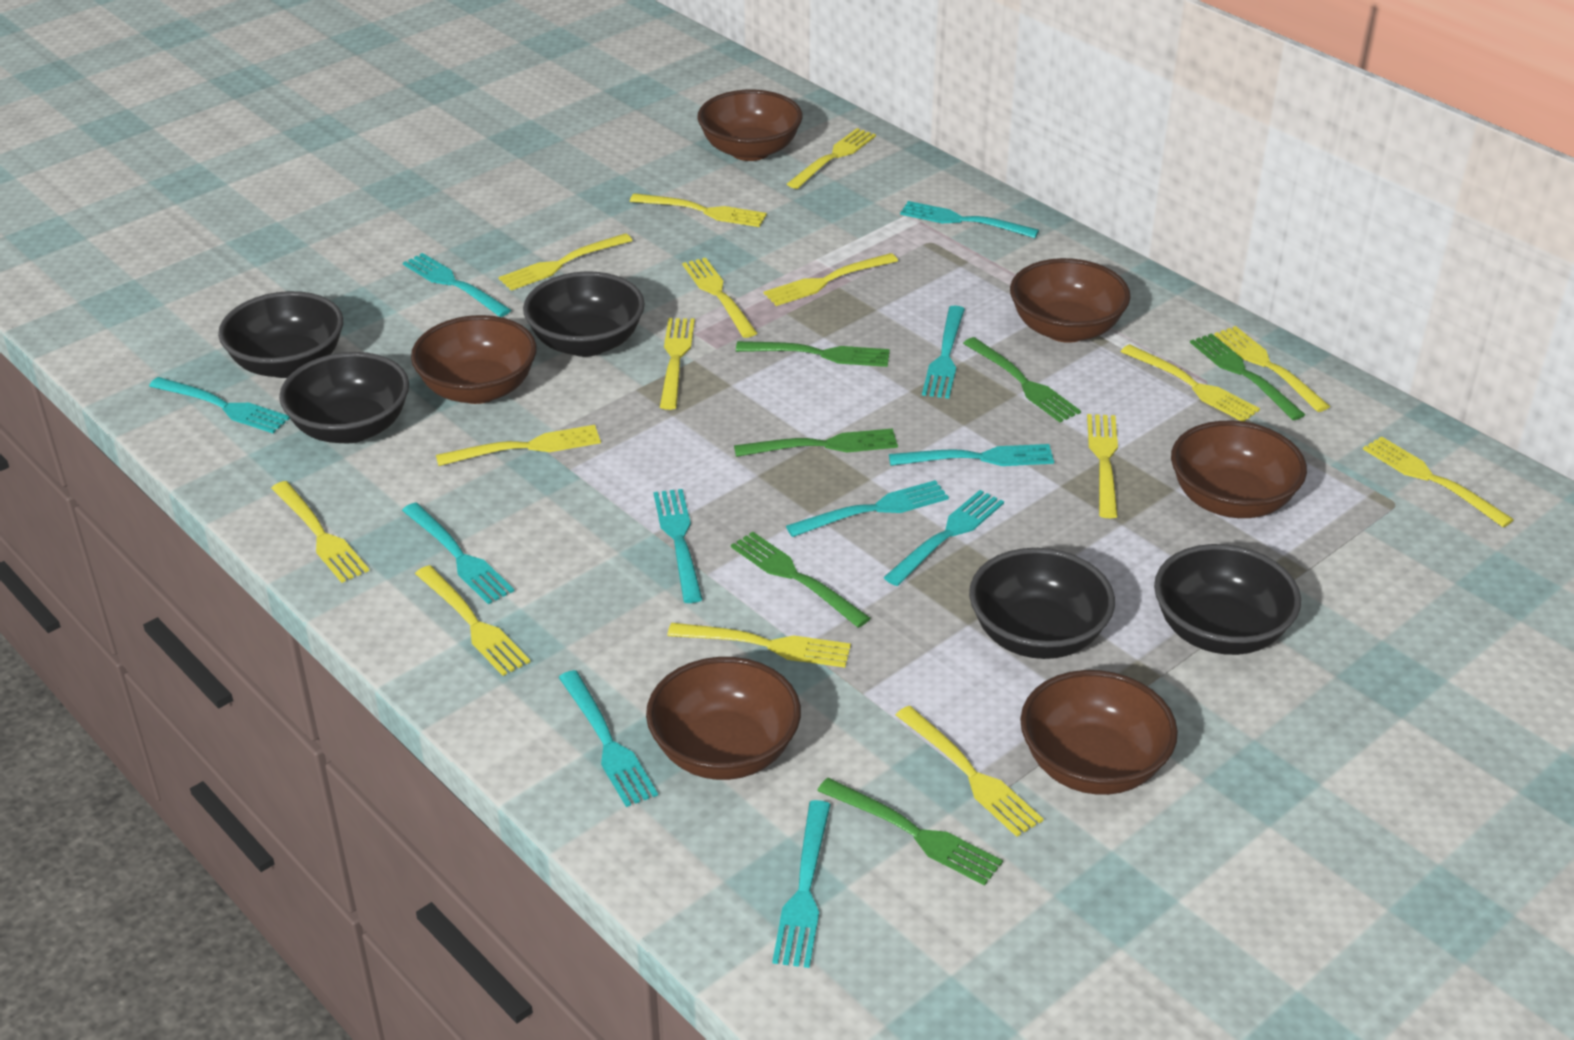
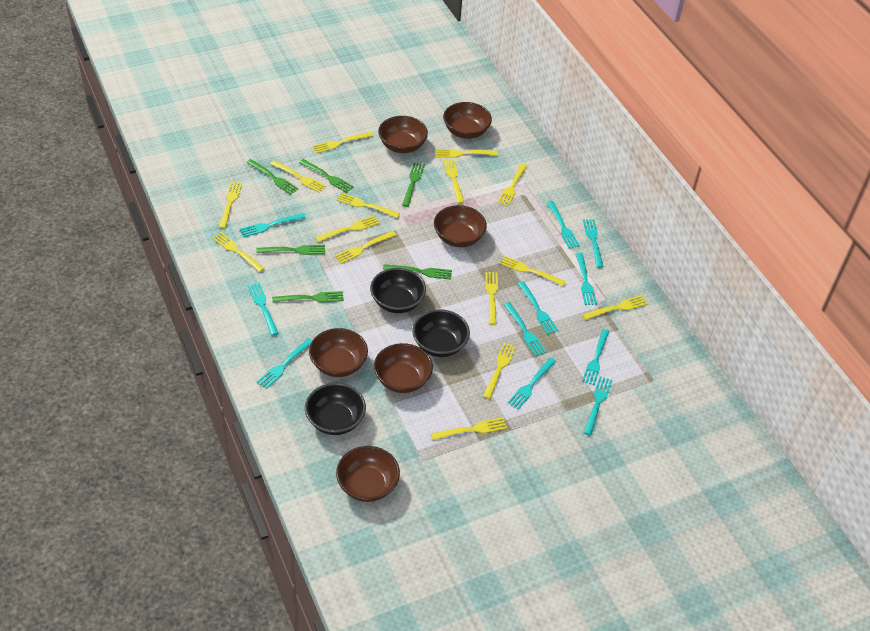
black bowl: [218,291,343,378] [279,352,409,443] [523,271,645,357] [969,548,1115,659] [1154,544,1301,655] = 5 -> [305,383,366,435] [370,268,426,313] [412,309,470,357] = 3

